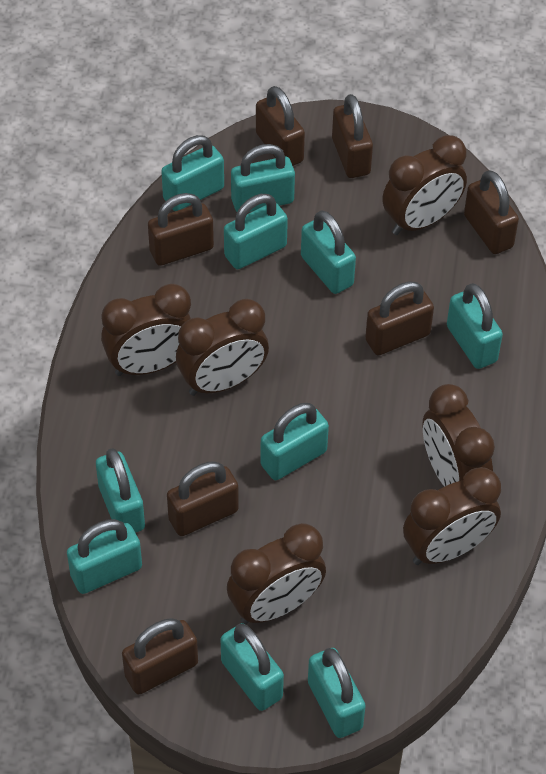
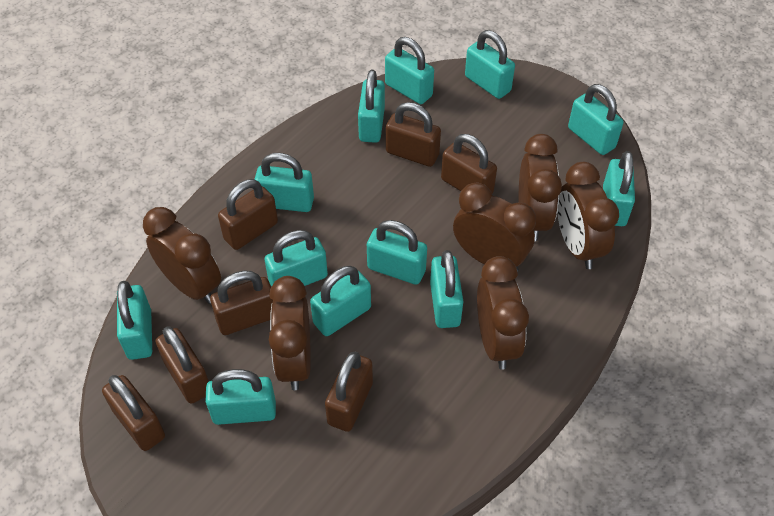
turquoise padlock: [67,519,142,594] [96,448,145,533] [161,135,224,211] [221,623,284,711] [224,194,288,269] [231,144,295,212] [260,403,329,480] [301,210,356,294] [308,648,366,738] [447,283,503,369] = 10 -> [117,281,152,360] [206,369,276,425] [254,153,314,212] [265,230,328,287] [310,266,371,336] [358,70,385,143] [367,220,427,285] [385,37,434,104] [430,250,463,328] [465,30,515,99] [568,84,624,155] [603,151,635,226] = 12

